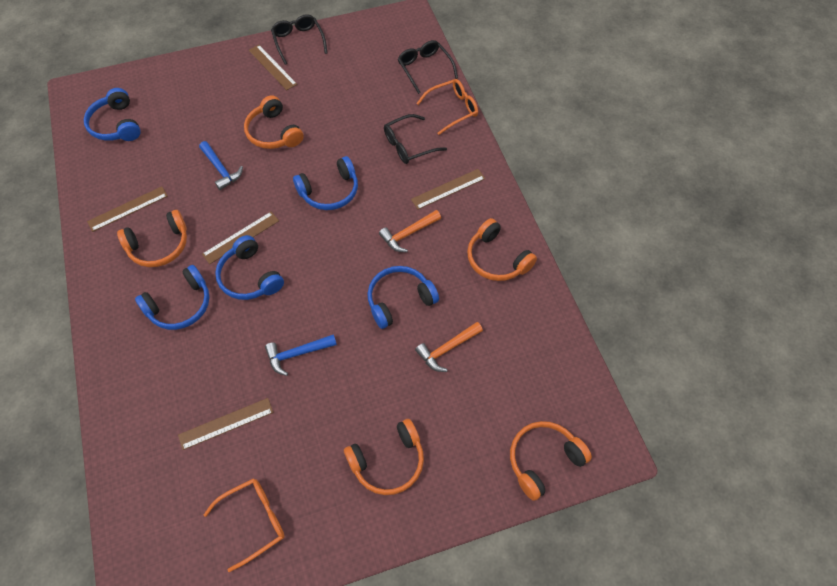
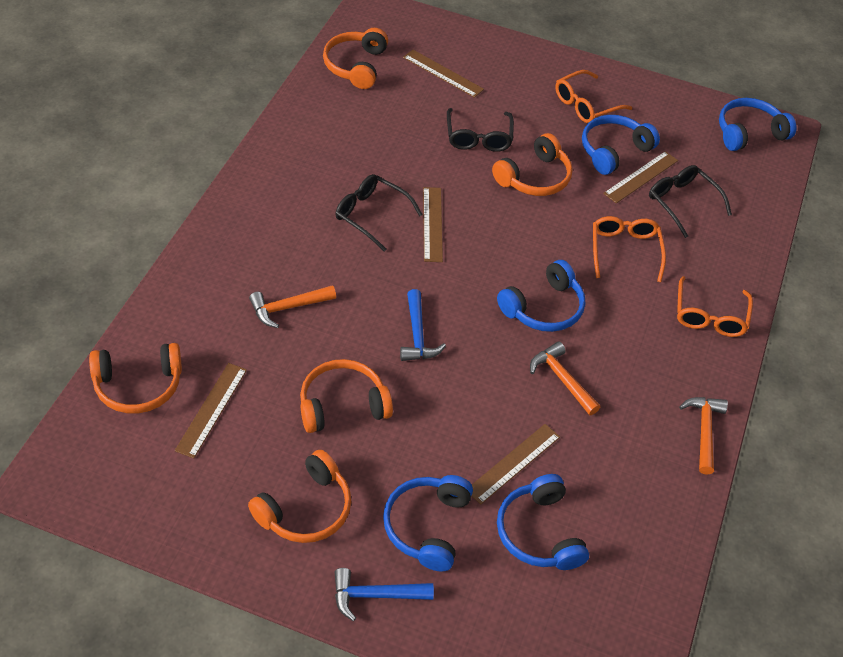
orange glasses: [203,478,285,572] [416,79,478,135] = 2 -> [555,70,632,123] [593,216,666,282] [677,276,753,337] = 3
orange hammer: [379,210,441,252] [415,322,483,372] = 2 -> [249,285,336,328] [530,341,600,415] [679,397,728,475] = 3

